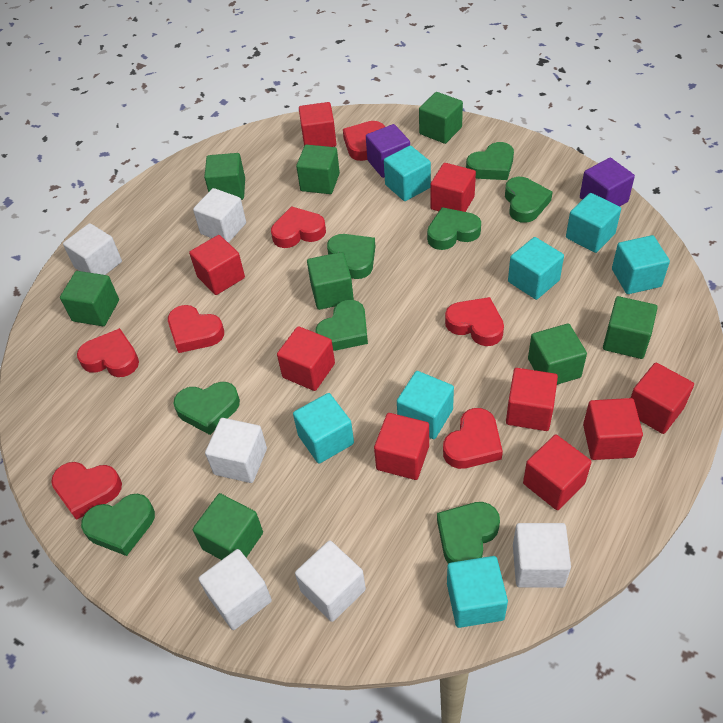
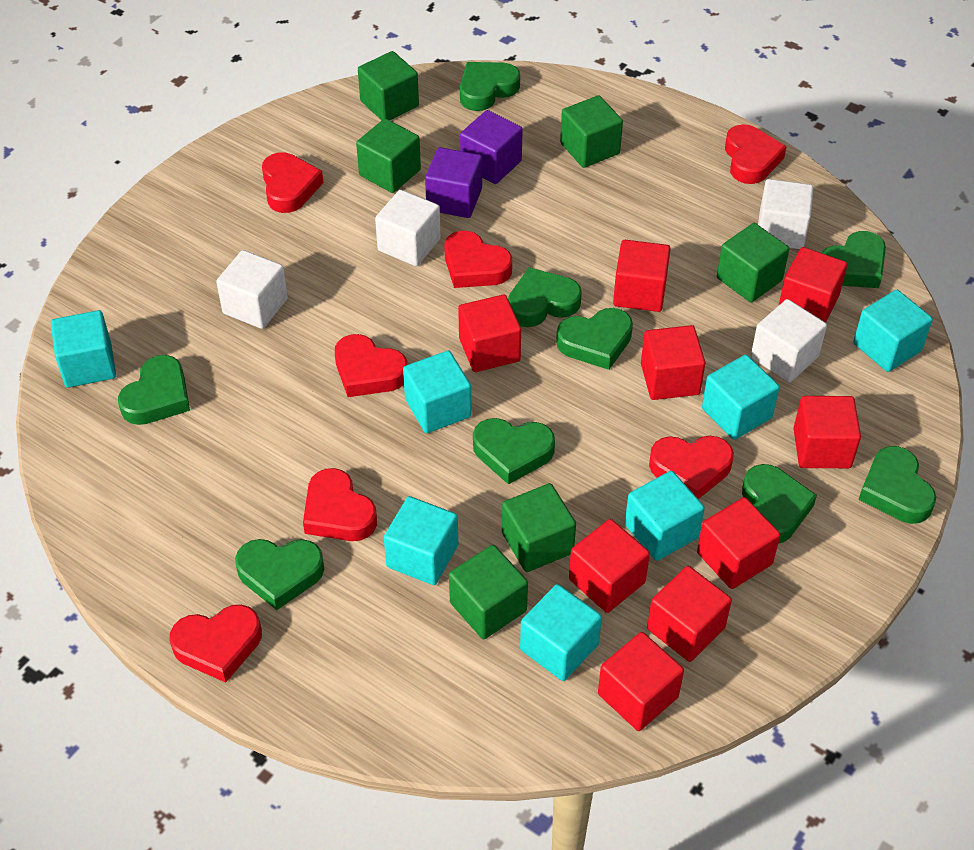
green cube: [60,271,119,326] [193,493,263,560] [204,153,245,200] [296,145,340,194] [307,252,354,310] [419,92,463,144] [528,324,587,385] [603,296,658,359] = 8 -> [356,119,421,193] [358,51,419,120] [449,545,528,639] [502,483,576,572] [560,95,623,168] [717,223,789,302] = 6
green heart: [81,494,155,556] [173,382,240,435] [315,300,368,351] [327,234,375,279] [427,207,481,250] [437,502,500,564] [466,142,514,180] [505,177,552,223] = 8 -> [118,355,190,425] [235,539,324,610] [460,62,520,111] [473,418,555,485] [508,267,582,327] [556,308,633,370] [742,464,817,544] [821,231,886,288] [858,446,936,524] = 9
white cube: [63,223,122,275] [193,188,246,243] [198,549,272,630] [205,418,267,483] [295,540,366,622] [513,523,571,588] = 6 -> [216,250,288,329] [375,190,441,266] [751,299,827,382] [758,179,814,249] = 4

